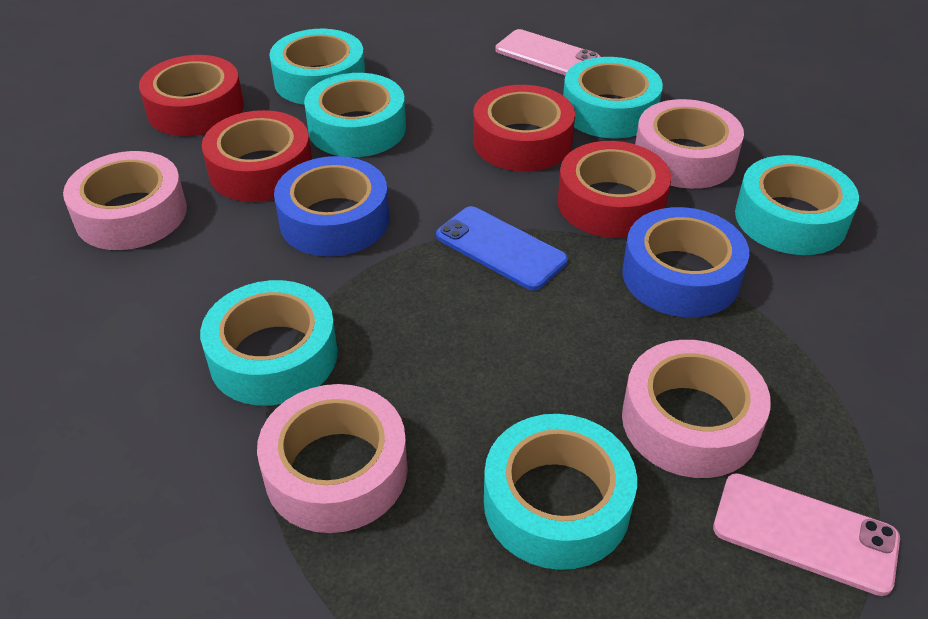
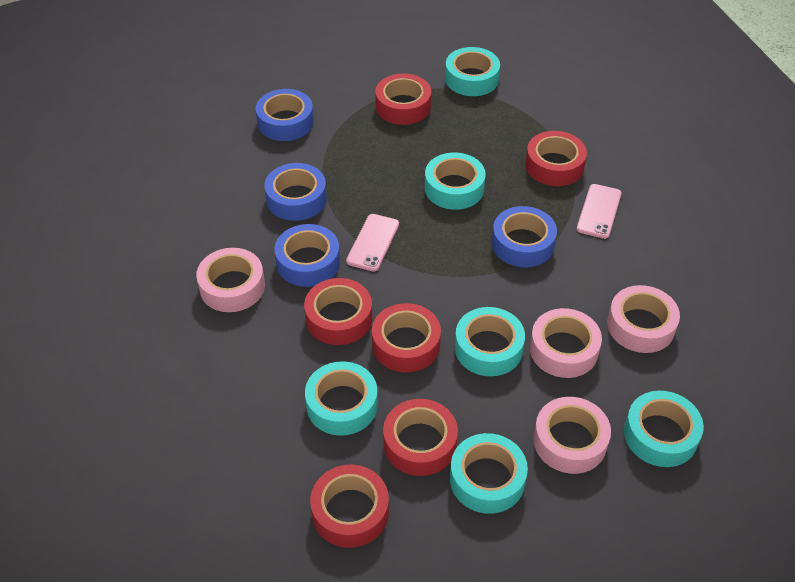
blue phone: [436,206,568,291] = 1 -> none = 0
blue tape: [274,156,389,257] [622,207,749,317] = 2 -> [256,89,314,141] [264,163,327,221] [274,224,340,287] [492,206,557,267] = 4
red tape: [139,55,244,136] [202,110,312,202] [473,85,575,171] [558,141,671,238] = 4 -> [304,278,372,345] [310,465,389,548] [372,303,441,372] [375,73,431,125] [383,399,458,476] [525,131,587,186] = 6

